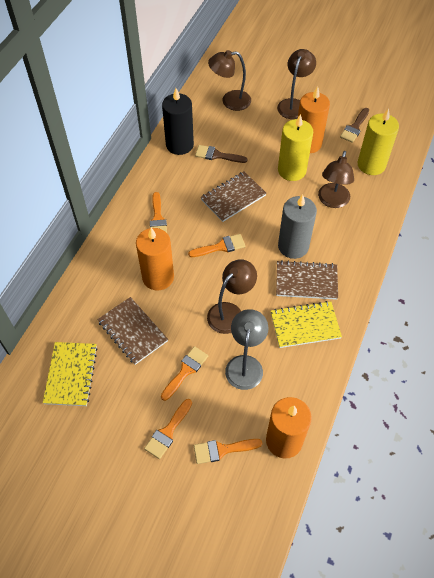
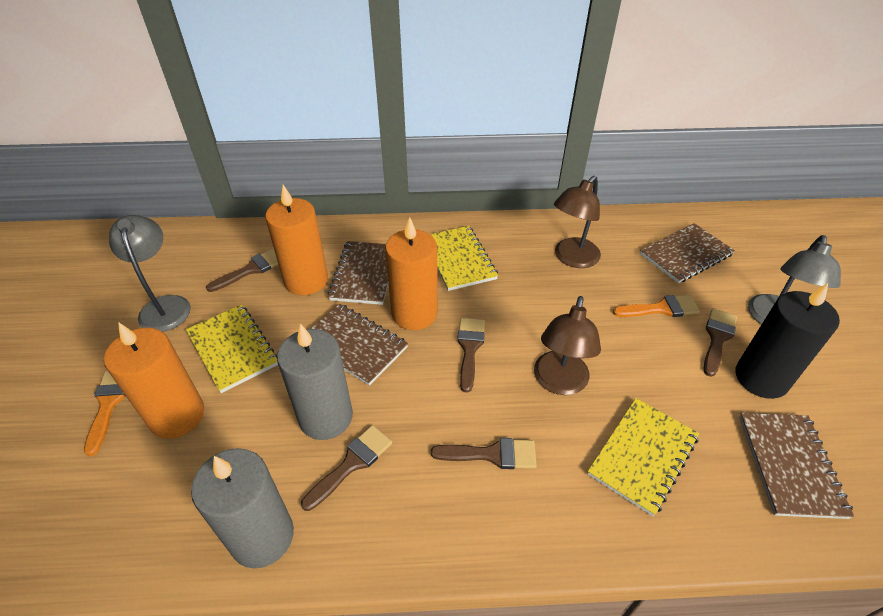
brown brush: [195,145,248,163] [340,108,369,143] = 2 -> [206,248,278,292] [301,425,392,511] [431,438,537,469] [457,318,485,393] [704,308,737,377] = 5
brown lamp: [207,259,257,334] [208,50,251,111] [277,49,316,119] [318,151,354,208] = 4 -> [534,296,601,395] [554,176,601,268] = 2
brown notebook: [97,297,168,365] [200,172,267,222] [276,260,338,300] = 3 -> [311,304,408,386] [328,241,388,305] [640,223,735,283] [739,413,854,519] = 4
grey candle: [278,194,317,259] = 1 -> [191,448,294,569] [277,324,353,440] = 2
grey lamp: [225,309,268,390] = 1 -> [109,215,191,332] [748,235,841,325] = 2
orange brush: [144,399,192,459] [150,192,167,233] [161,346,208,401] [188,234,245,257] [194,439,262,464] = 5 -> [84,370,126,456] [613,295,700,317] = 2
yellow candle: [278,114,313,181] [357,108,399,175] = 2 -> none = 0
yellow notebook: [43,342,98,406] [271,301,342,348] = 2 -> [186,304,278,393] [430,226,498,291] [587,398,699,516] = 3

